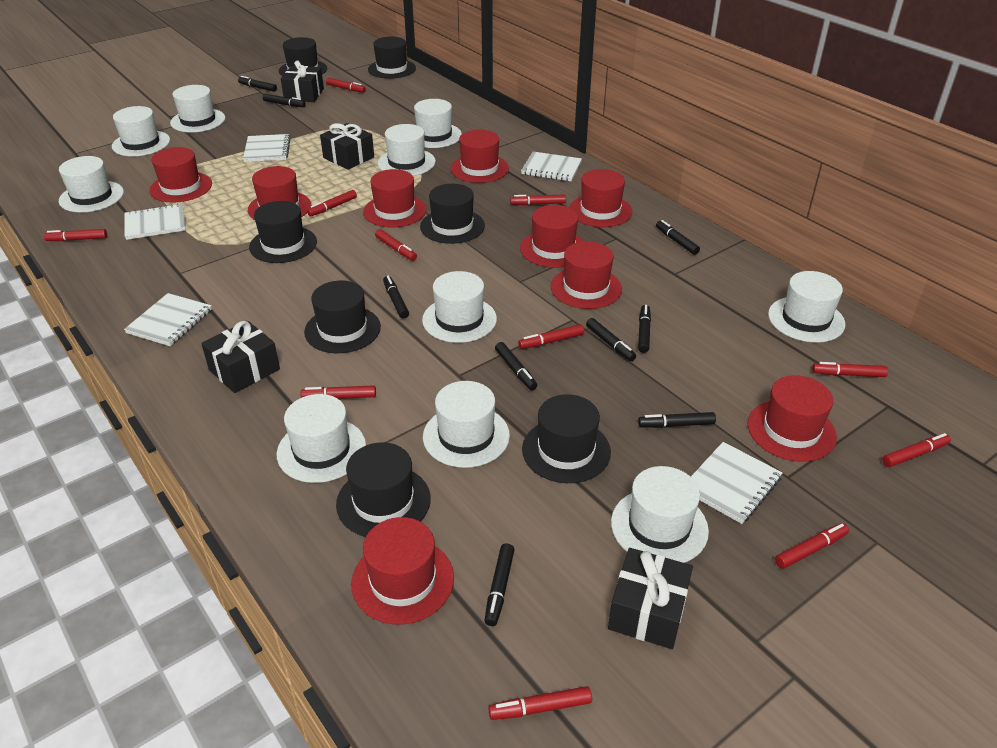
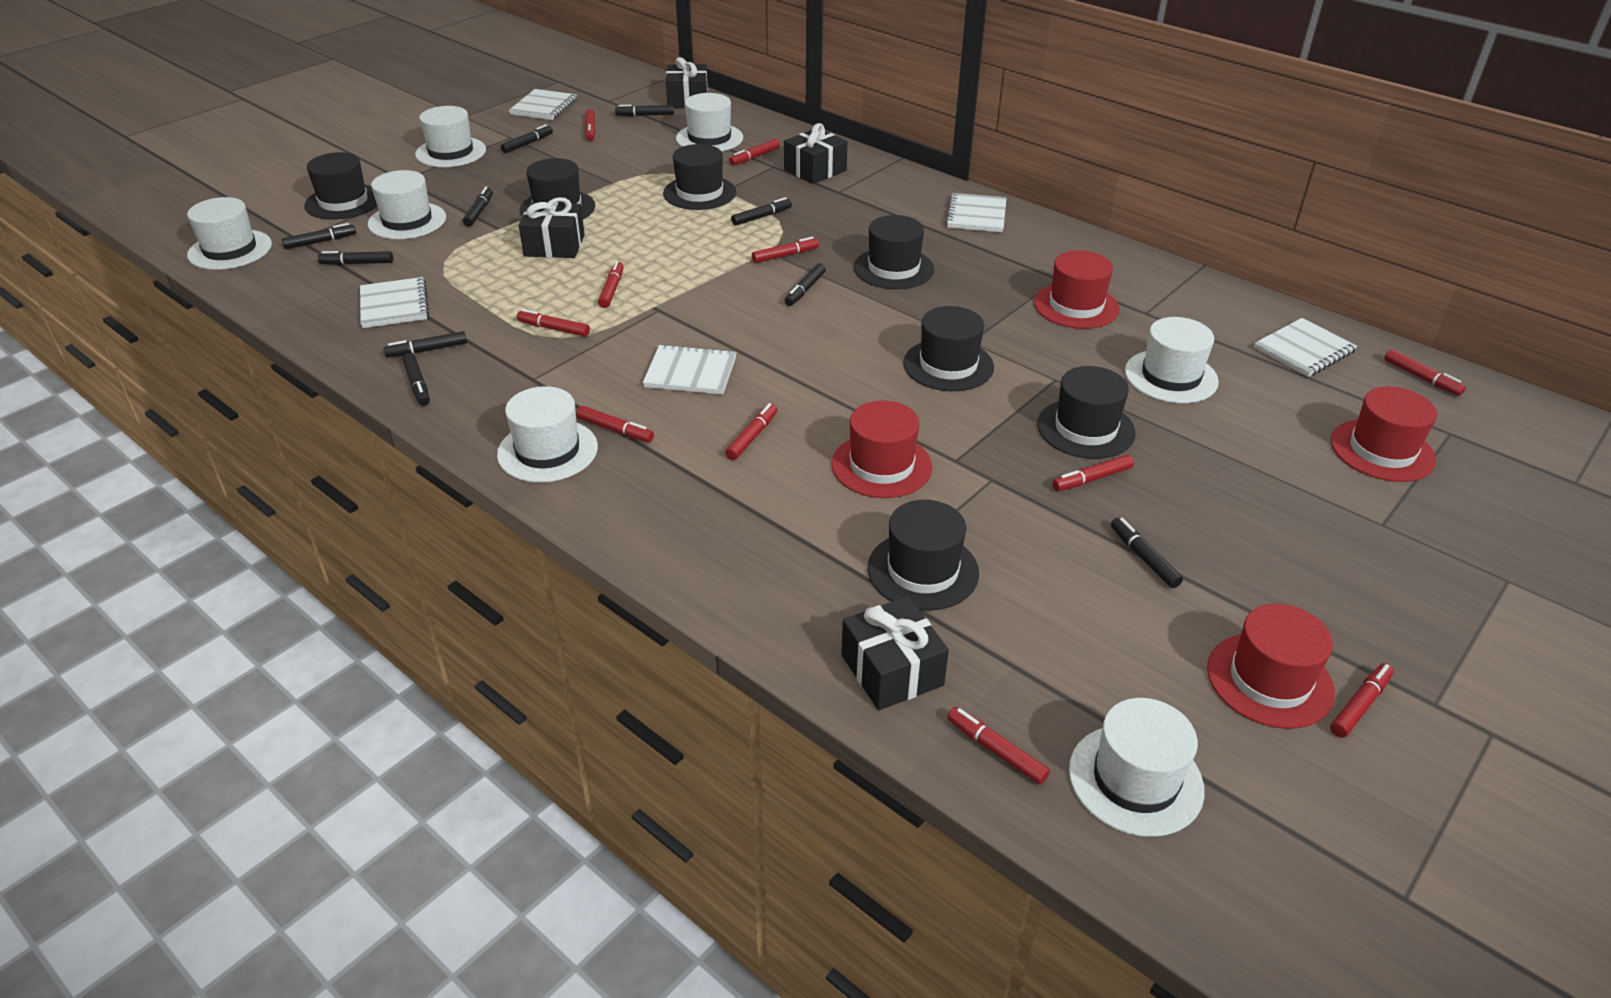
black marker: [238,76,277,92] [263,94,306,107] [383,276,409,318] [485,543,514,626] [495,342,537,390] [586,318,636,361] [638,305,651,353] [638,412,716,428] [656,220,700,255] = 9 -> [282,223,356,249] [318,251,393,265] [383,331,467,358] [402,353,430,406] [463,187,493,227] [501,124,553,153] [615,105,674,116] [731,197,792,226] [784,263,826,306] [1111,517,1183,588] = 10
red hat: [149,147,212,203] [248,166,311,220] [351,517,454,625] [363,169,426,227] [450,130,509,183] [520,205,583,268] [551,241,622,309] [569,169,632,227] [748,375,837,462] = 9 -> [832,401,933,498] [1034,250,1119,329] [1207,604,1335,729] [1331,387,1437,482] = 4
white hat: [59,156,124,213] [112,106,170,156] [170,85,225,132] [277,394,366,483] [378,124,436,176] [414,99,462,148] [422,271,497,343] [423,381,510,468] [611,466,709,563] [768,271,845,343] = 10 -> [187,197,272,270] [368,170,446,239] [415,106,486,167] [497,386,598,483] [676,93,743,151] [1069,698,1205,837] [1125,317,1219,403] = 7

